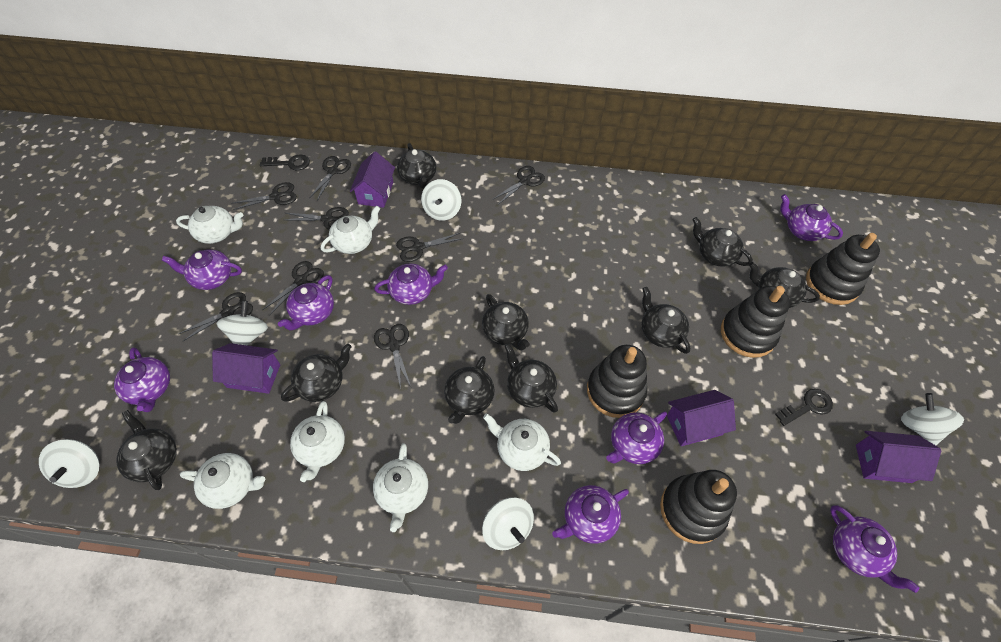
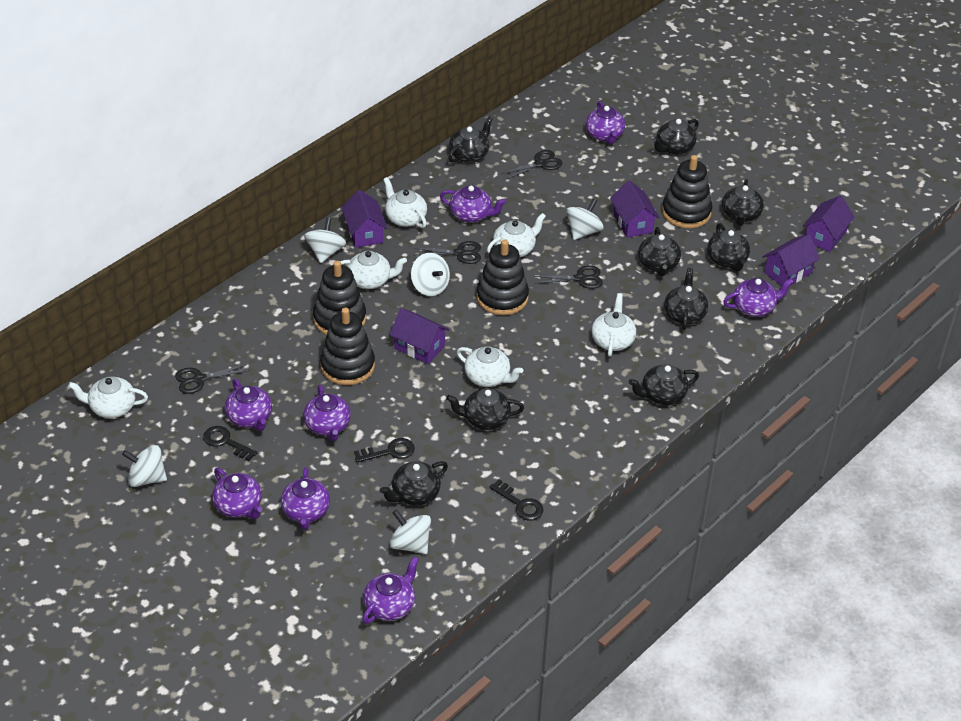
black key: [260,155,310,170] [775,389,833,426] = 2 -> [203,426,258,461] [354,438,415,463] [490,479,544,521] = 3
black scissors: [179,292,253,341] [231,182,297,210] [262,261,324,316] [285,207,349,230] [309,156,351,201] [374,324,411,389] [396,233,463,262] [492,166,545,205] = 8 -> [175,364,249,394] [414,241,481,264] [501,150,562,180] [533,265,603,289] = 4
purple house: [212,343,280,394] [350,151,395,208] [667,390,736,446] [856,431,941,483] = 4 -> [341,190,387,248] [390,308,449,364] [610,180,660,238] [763,234,820,286] [803,195,855,252] = 5

